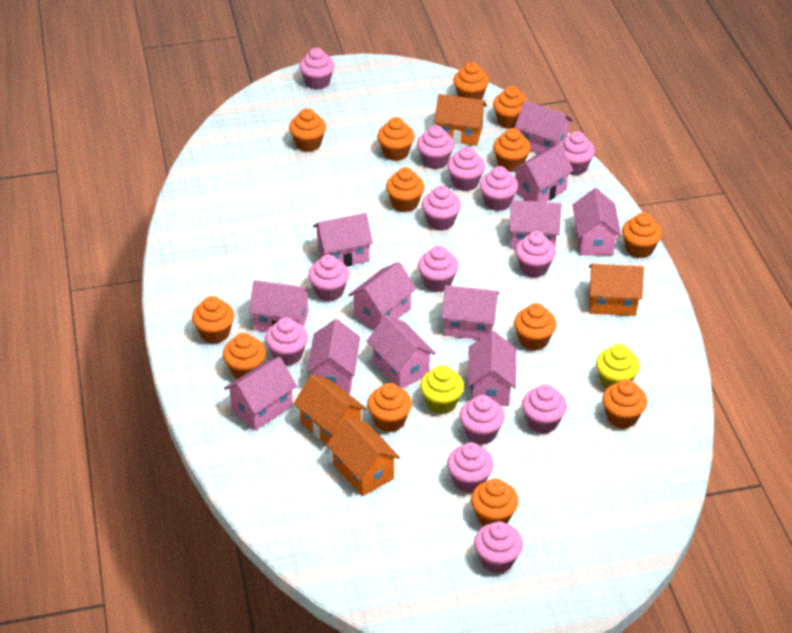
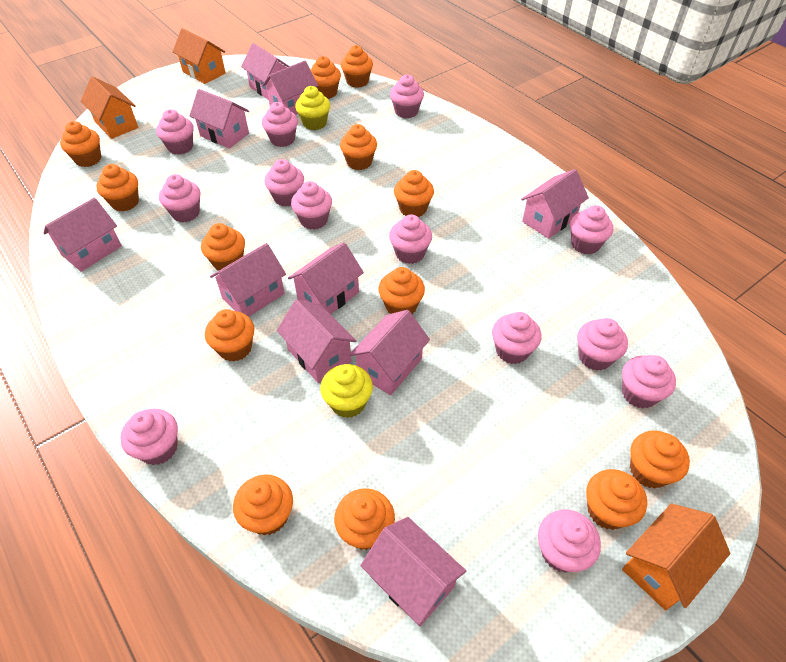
orange house: [294,375,367,444] [326,417,400,496] [434,94,487,146] [589,264,644,316] = 4 -> [81,77,139,139] [173,28,226,84] [622,503,731,610] = 3
pink cupcake: [265,317,308,365] [299,48,335,90] [308,255,349,301] [417,125,454,169] [418,246,459,292] [422,185,461,231] [447,147,485,191] [447,442,494,493] [460,395,505,444] [474,521,523,573] [480,166,518,211] [515,231,556,277] [522,384,567,434] [559,131,595,175] = 14 -> [120,409,178,465] [156,109,194,155] [159,174,200,223] [262,102,298,147] [264,159,304,207] [291,181,332,230] [389,215,432,264] [390,74,424,118] [492,312,542,364] [538,510,601,573] [570,205,613,254] [577,318,628,371] [622,355,676,408] = 13
pink house: [224,357,297,430] [249,280,311,332] [307,319,360,394] [313,213,373,267] [348,262,416,329] [367,315,436,389] [441,285,499,340] [468,331,516,406] [509,200,562,249] [511,144,574,202] [514,101,573,154] [572,188,621,256] = 12 -> [44,198,122,272] [189,89,249,149] [210,243,286,317] [241,43,290,100] [262,60,318,115] [277,300,356,383] [288,242,364,314] [349,310,430,395] [360,517,466,626] [521,169,589,239] = 10

